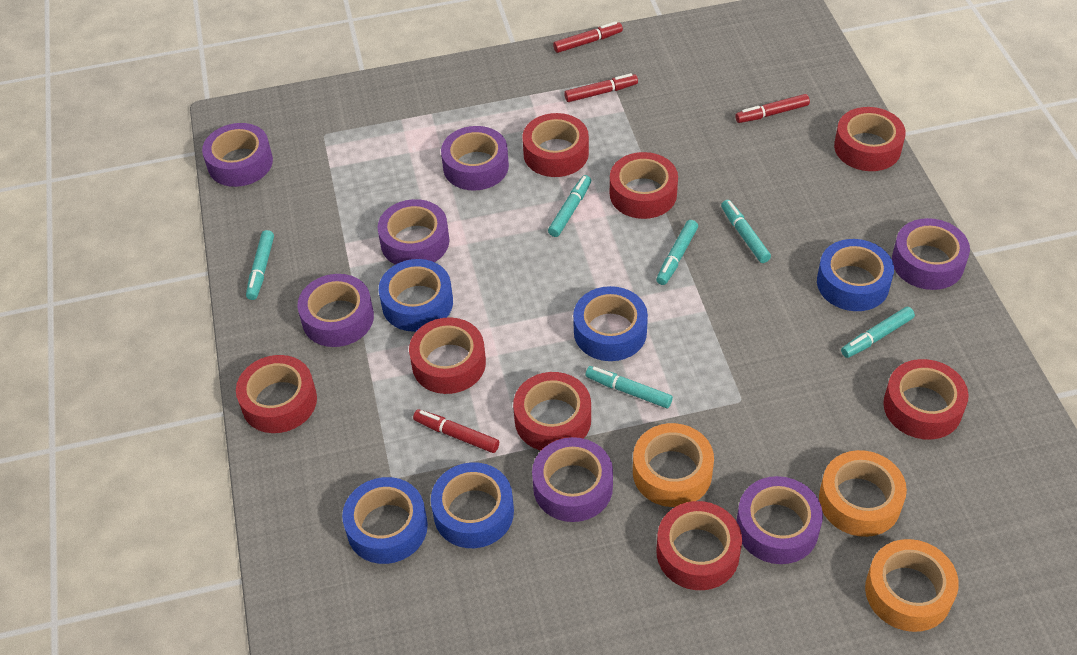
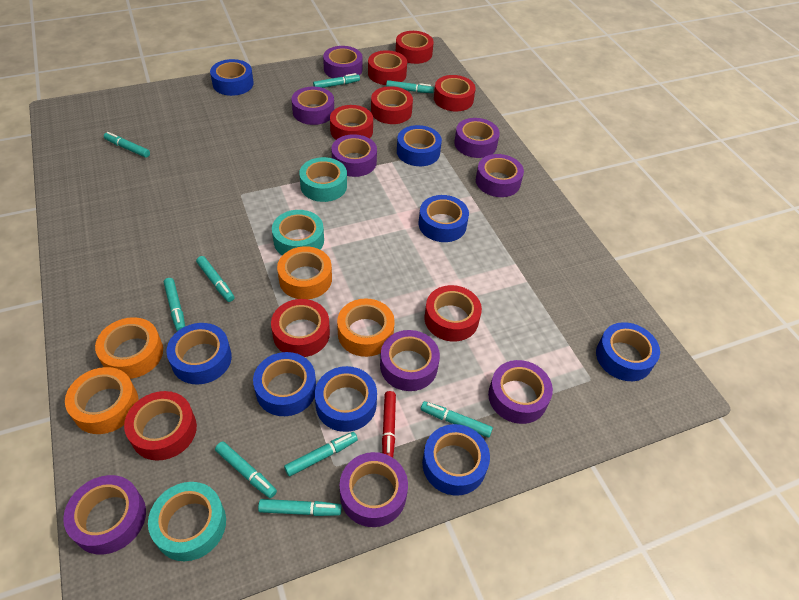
blue tape: [342,477,428,564] [379,259,453,332] [431,462,514,548] [573,286,648,361] [817,239,894,311] = 5 -> [166,323,232,384] [210,59,254,96] [253,352,316,416] [315,366,377,432] [397,125,442,166] [419,195,469,242] [422,424,490,495] [596,322,660,381] = 8
orange tape: [633,423,714,507] [819,450,907,537] [865,539,959,632] = 3 -> [65,367,139,434] [95,317,163,379] [277,246,332,299] [337,298,395,357] = 4
purple tape: [202,123,273,187] [298,274,374,347] [378,199,449,265] [441,126,509,191] [532,437,613,522] [736,476,823,564] [892,218,970,290] = 7 -> [63,475,146,555] [291,87,334,125] [323,46,363,78] [331,134,377,177] [340,452,408,527] [380,330,440,391] [454,118,500,158] [476,154,524,197] [488,360,553,424] = 9
red marker: [413,409,499,453] [553,22,623,53] [564,73,638,102] [735,94,810,123] = 4 -> [382,391,396,458] = 1
turquoise marker: [246,230,274,300] [548,175,591,237] [586,366,673,408] [656,220,698,285] [721,200,771,263] [841,307,915,358] = 6 -> [104,132,150,158] [164,278,185,331] [196,256,235,302] [215,441,277,498] [258,499,342,516] [284,432,358,476] [313,73,360,88] [386,80,434,93] [421,401,493,438] = 9
turquoise tape: none = 0 -> [148,482,226,561] [272,210,324,255] [299,157,347,202] = 3

